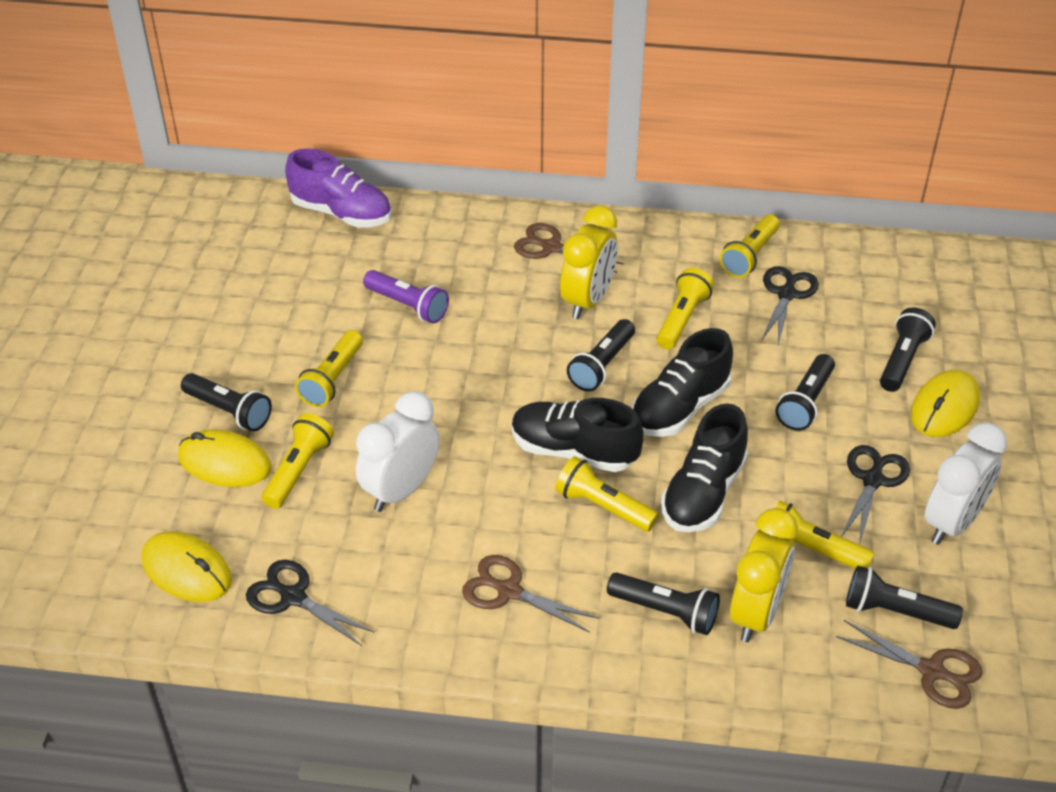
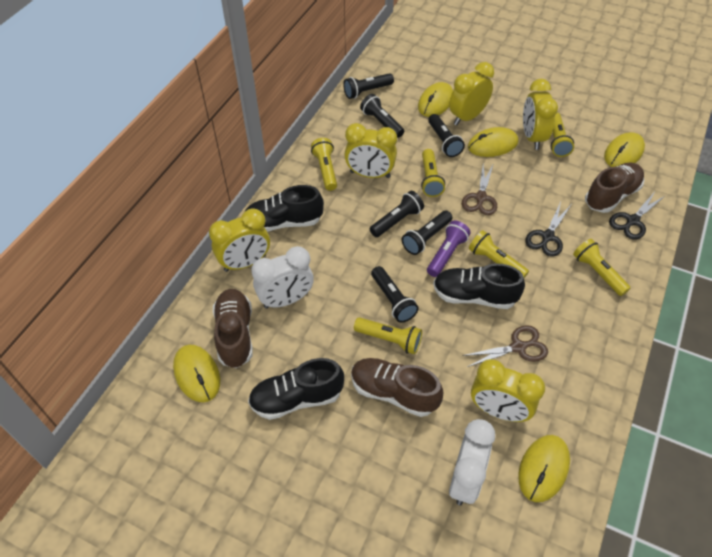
black scissors: [246,560,375,646] [761,266,819,345] [841,445,910,543] = 3 -> [525,202,571,257] [609,193,665,240] = 2
brown scissors: [462,555,599,633] [514,223,624,273] [835,620,982,709] = 3 -> [462,163,497,215] [462,325,548,367] = 2
brown shoe: none = 0 -> [213,289,253,368] [351,358,444,417] [585,163,644,213] = 3
purple shoe: [285,149,392,228] = 1 -> none = 0
yellow clock: [560,205,618,319] [730,508,798,642] = 2 -> [209,208,270,272] [344,123,397,178] [449,62,494,125] [471,359,545,422] [523,79,558,150] = 5
yellow mouse: [141,531,232,602] [178,429,272,487] [911,370,980,437] = 3 -> [173,345,220,402] [418,82,453,117] [468,127,518,157] [518,435,570,502] [604,132,645,167] = 5

